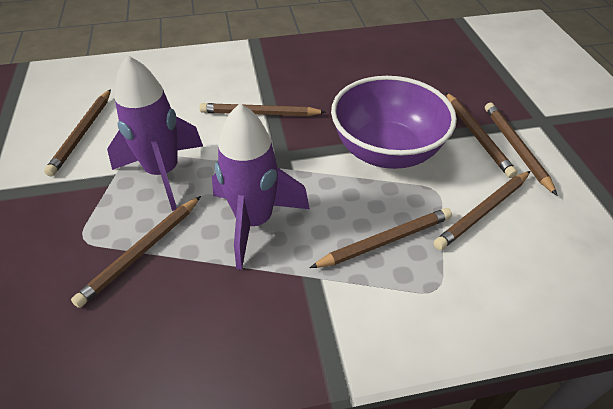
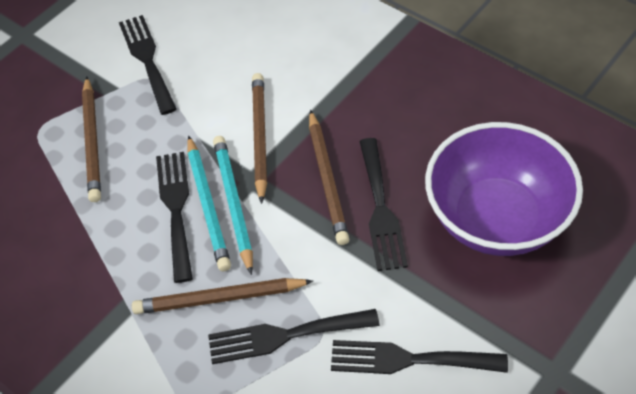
black fork: none = 0 -> [119,15,177,115] [156,152,193,283] [208,309,380,364] [331,340,508,374] [359,138,408,271] = 5
brown pencil: [44,89,111,176] [71,196,201,308] [199,103,326,116] [310,208,452,268] [433,171,530,250] [446,92,518,178] [485,103,558,196] = 7 -> [82,77,101,202] [132,278,313,314] [252,73,267,204] [309,110,349,245] = 4
purple rocket: [107,55,203,211] [212,104,310,270] = 2 -> none = 0
turquoise pencil: none = 0 -> [188,135,231,271] [213,136,253,275] = 2

